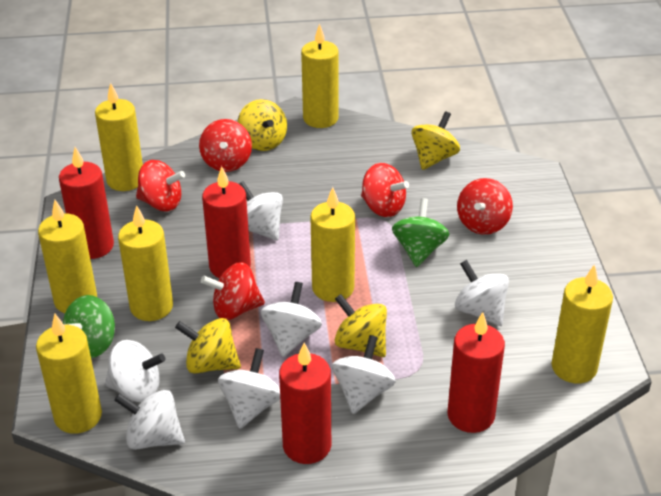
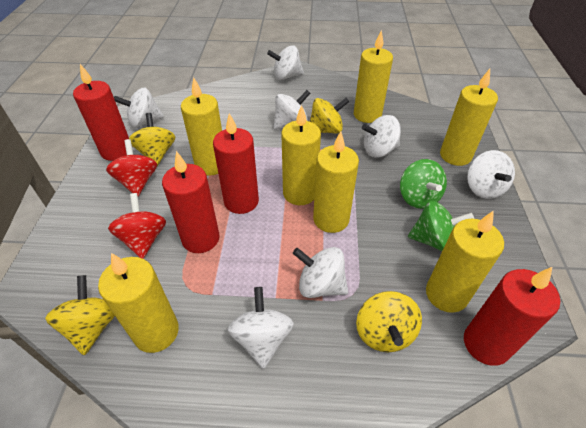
red spinning top: [136,160,185,211] [199,119,252,172] [201,262,265,320] [361,163,409,217] [457,178,513,235] = 5 -> [106,139,157,196] [108,193,166,259] = 2

